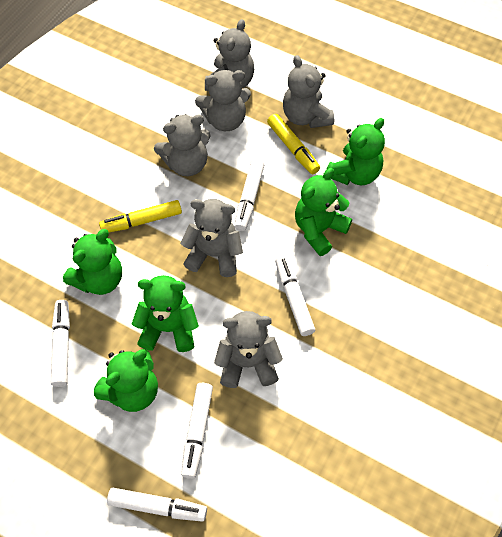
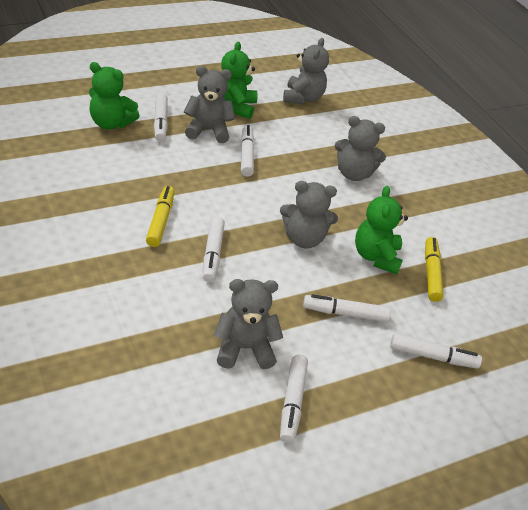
green teddy bear: [63,229,122,295] [94,349,158,412] [132,275,199,352] [295,168,352,256] [326,118,385,185] = 5 -> [89,62,140,130] [221,42,258,119] [355,186,408,274] = 3
grey teddy bear: [154,114,210,176] [180,199,243,277] [195,70,251,131] [205,19,254,91] [214,311,283,388] [283,55,334,128] = 6 -> [184,66,235,143] [214,279,283,369] [280,181,338,249] [283,38,329,104] [335,116,386,181] = 5
white marker: [51,300,70,387] [107,488,207,522] [181,383,213,479] [234,159,264,231] [275,256,315,336] = 5 -> [154,93,168,142] [203,216,225,282] [241,125,254,177] [280,355,308,443] [303,294,391,322] [390,333,482,369] = 6

